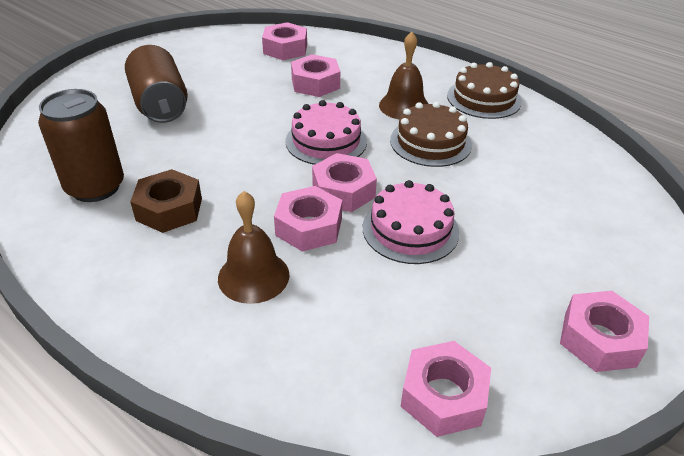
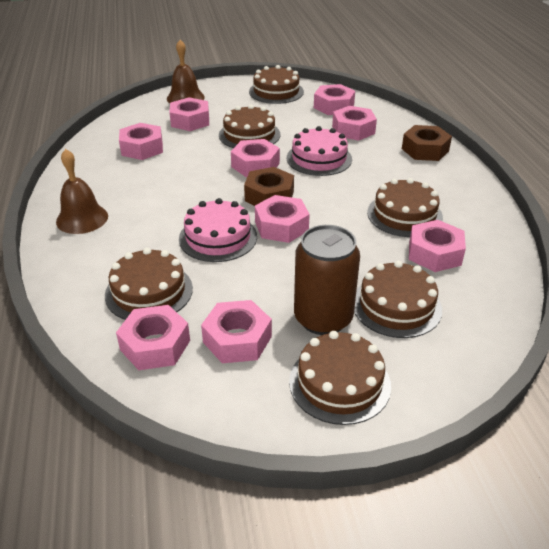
brown cake: [390,102,472,167] [447,62,522,119] = 2 -> [105,248,193,320] [219,104,280,148] [249,65,304,104] [289,331,391,425] [354,261,442,338] [367,178,443,237] = 6
brown can: [38,89,124,202] [125,45,188,123] = 2 -> [294,225,360,335] = 1
brown nut: [130,169,202,233] = 1 -> [244,167,294,206] [402,125,452,161] = 2
pink nut: [262,22,307,60] [274,186,342,252] [291,54,340,97] [312,153,377,212] [401,341,491,437] [560,291,649,372] = 6 -> [116,305,190,370] [119,123,163,160] [169,97,209,131] [201,300,272,363] [231,139,280,177] [255,195,310,243] [314,84,355,115] [332,106,377,141] [409,220,466,272] = 9

